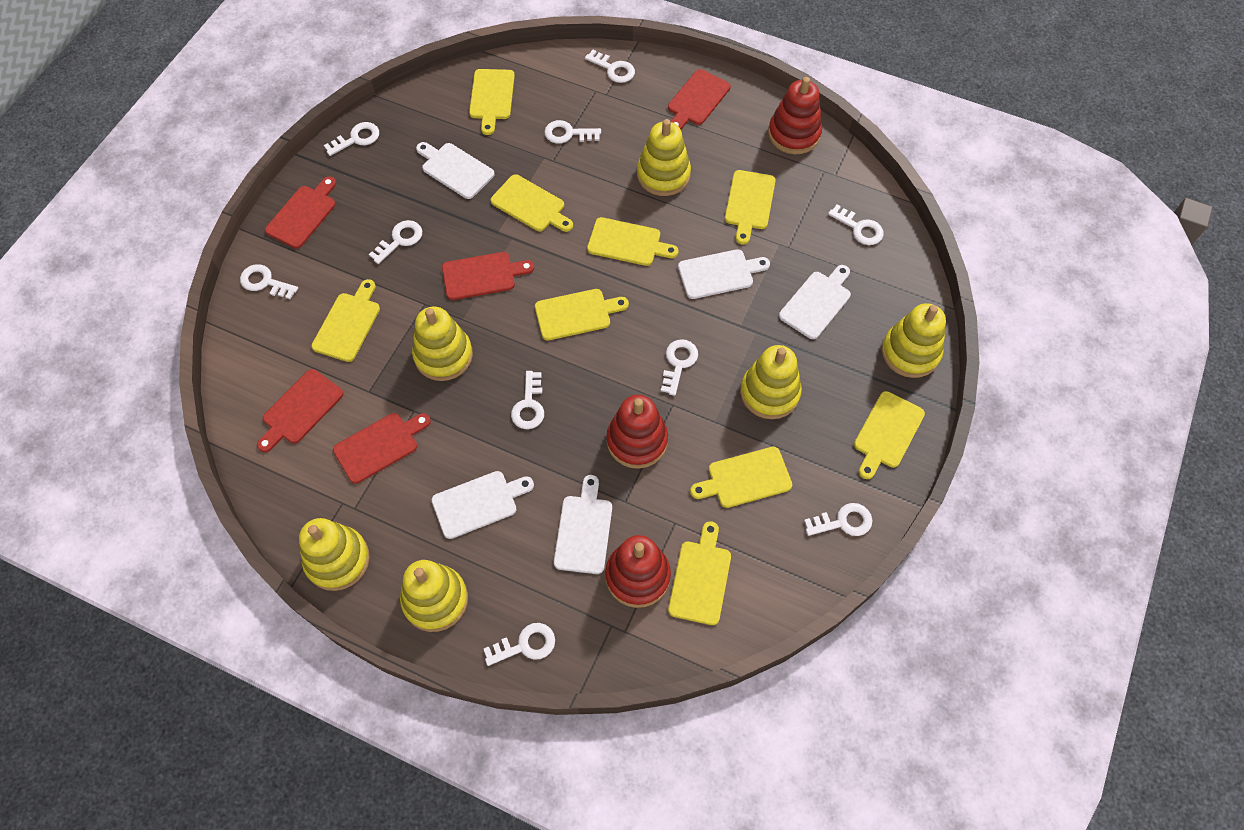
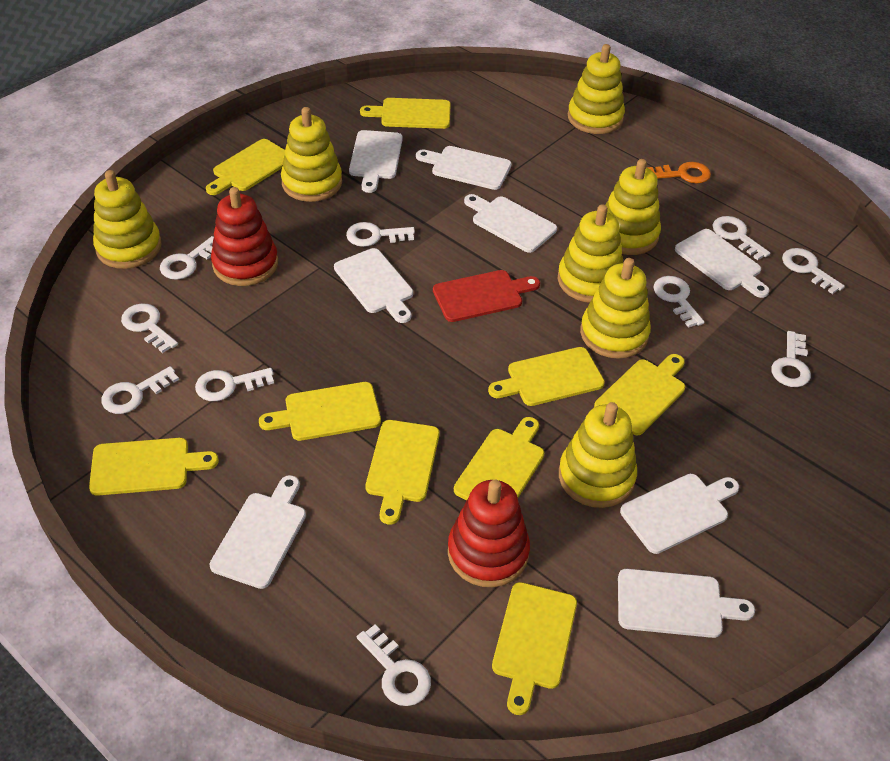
orange key: none = 0 -> [647,162,711,184] = 1
red cutting board: [257,369,344,452] [265,176,336,249] [333,413,431,484] [442,252,534,300] [668,69,731,130] = 5 -> [433,270,540,322] = 1
red stacking toy: [605,535,671,608] [607,395,668,469] [768,77,822,154] = 3 -> [211,187,278,286] [448,480,530,587] = 2
white cutting board: [416,142,495,199] [432,471,534,539] [554,475,612,574] [678,249,770,299] [779,265,851,339] = 5 -> [209,475,306,589] [334,248,413,323] [349,130,403,193] [416,146,512,190] [464,194,557,253] [618,569,755,638] [620,474,739,554] [675,229,769,298] = 8
yellow stacking toy: [299,518,370,591] [400,560,468,632] [412,307,473,381] [637,119,691,196] [740,345,802,419] [882,303,946,378] = 6 -> [93,170,162,269] [281,107,342,202] [558,204,623,303] [559,402,637,508] [568,44,625,134] [580,258,651,359] [605,159,661,255] = 7

